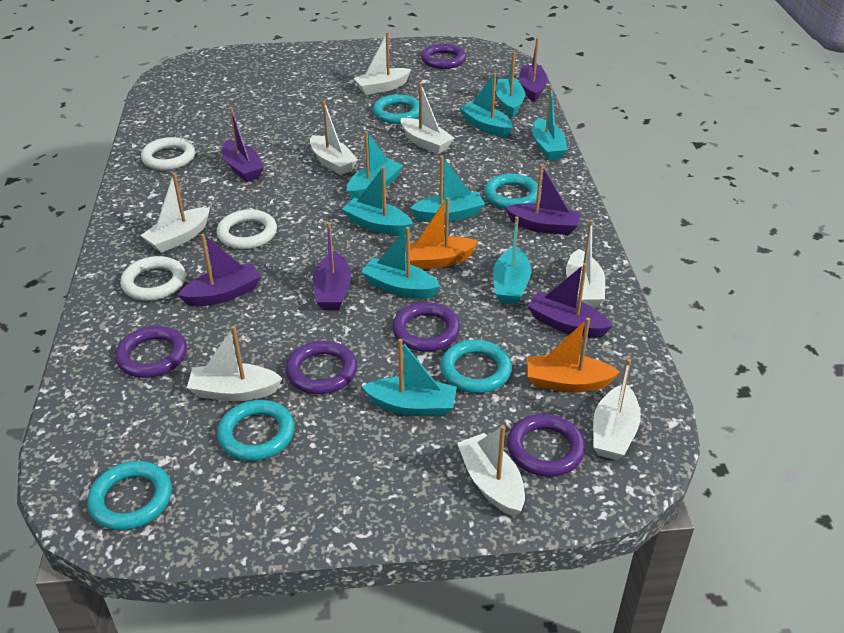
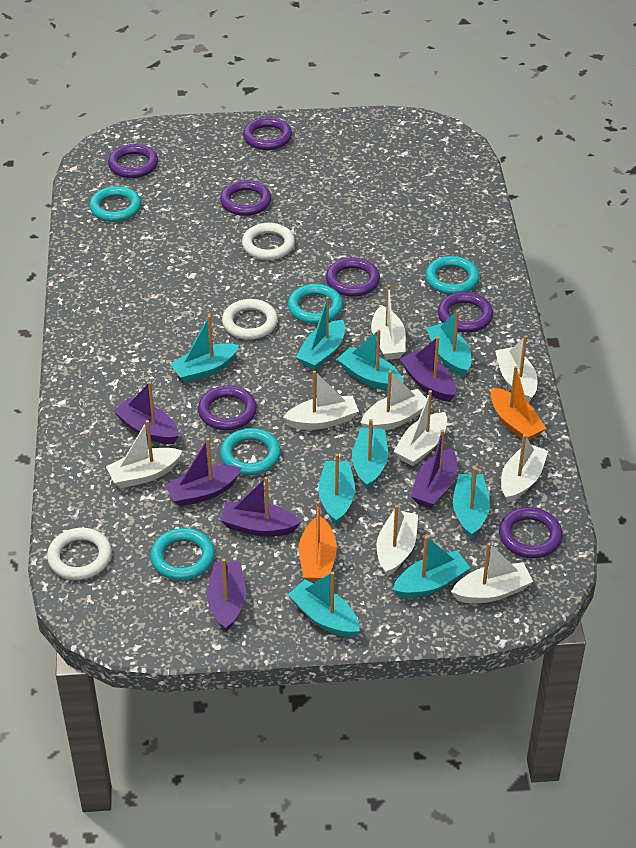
purple ring: [115,326,187,378] [286,341,357,394] [392,302,460,352] [421,44,466,69] [507,414,586,477] = 5 -> [108,144,158,178] [198,386,257,430] [220,180,271,216] [243,117,292,150] [326,258,380,297] [438,292,493,333] [499,507,563,558] = 7
white boat: [140,172,210,253] [187,326,283,401] [310,101,358,175] [353,32,411,95] [401,83,454,154] [457,425,525,517] [566,220,605,308] [593,358,641,460] = 8 -> [106,420,182,488] [283,371,359,430] [361,370,427,430] [371,285,406,360] [377,505,418,576] [393,390,447,466] [451,543,533,603] [495,335,537,403] [501,434,548,503] = 9

